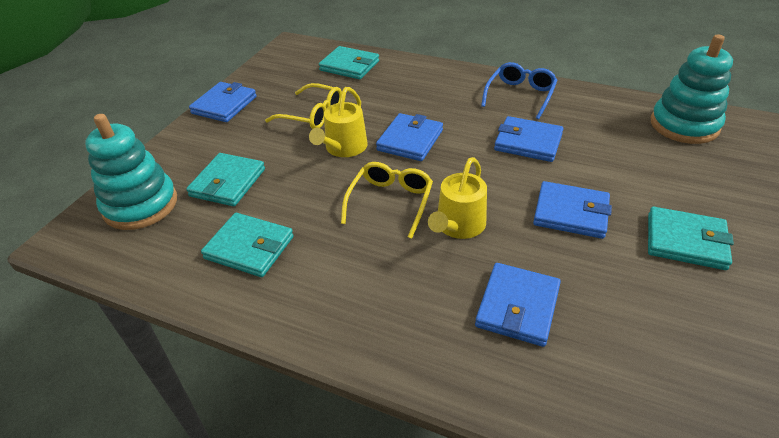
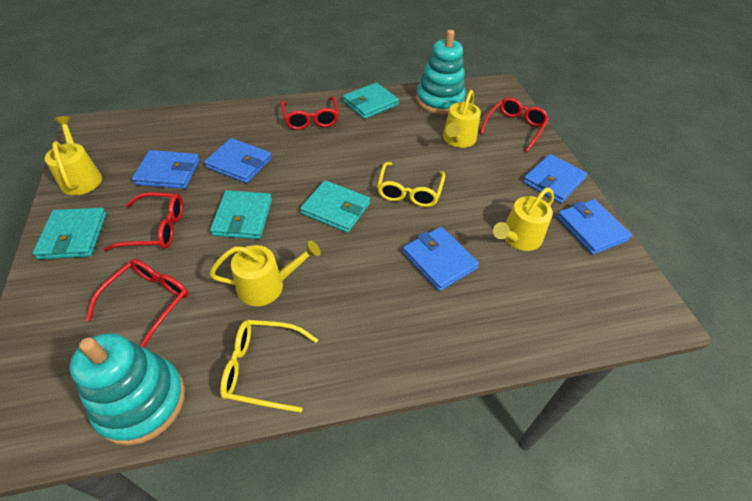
blue glasses: [481,62,558,119] = 1 -> none = 0
red glasses: none = 0 -> [86,259,189,348] [104,192,183,251] [281,96,339,130] [480,97,549,152] = 4
yellow watering can: [309,87,368,157] [428,157,487,239] = 2 -> [45,116,102,195] [209,240,321,306] [443,90,481,148] [493,188,554,251] = 4

